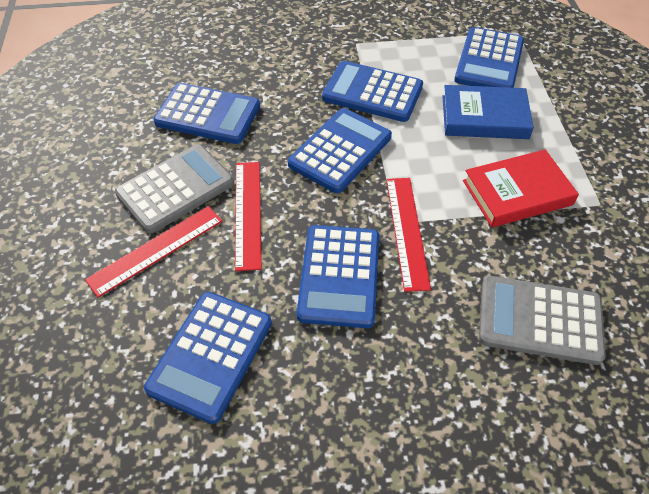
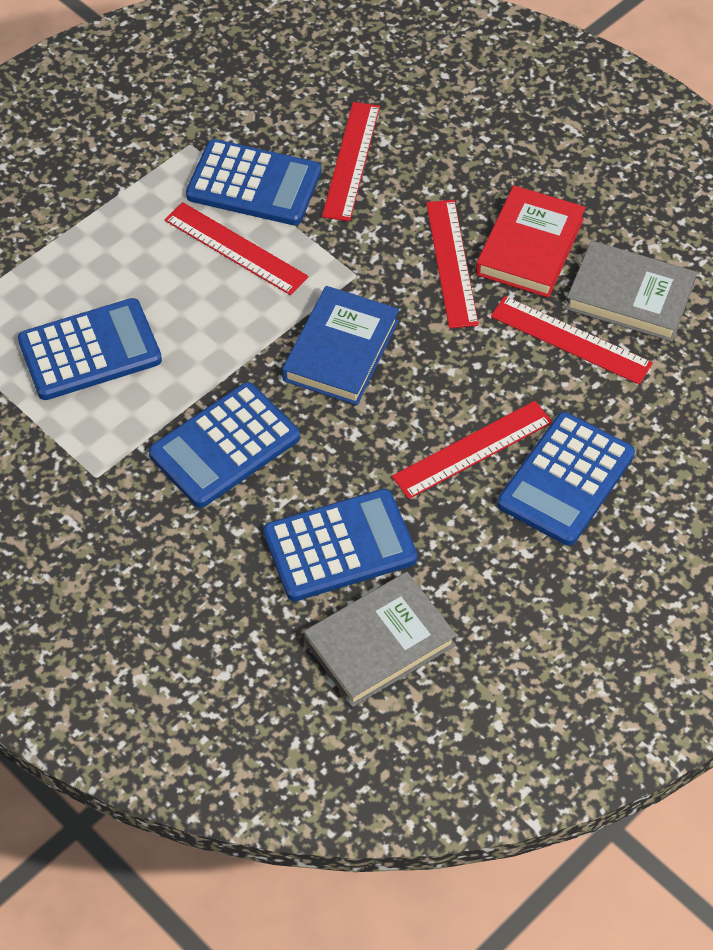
blue calculator: [144,292,272,424] [154,83,260,144] [288,108,392,193] [297,225,379,328] [322,61,423,122] [454,27,524,88] = 6 -> [18,298,162,400] [148,382,300,508] [186,139,321,225] [263,489,417,601] [497,412,635,546] = 5
grey book: none = 0 -> [304,572,457,707] [566,241,697,342] = 2
grey calculator: [115,144,234,233] [479,276,606,365] = 2 -> none = 0
red ruler: [85,206,222,298] [235,162,262,271] [386,178,431,292] = 3 -> [165,202,308,295] [322,102,380,222] [392,401,552,499] [426,200,479,328] [491,296,653,384] = 5

